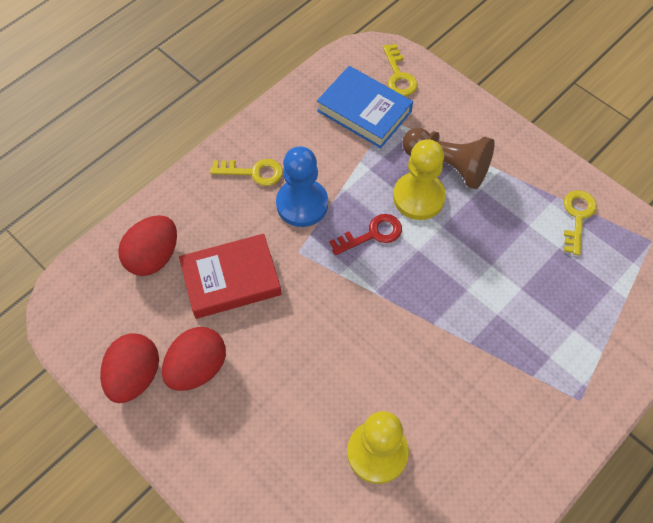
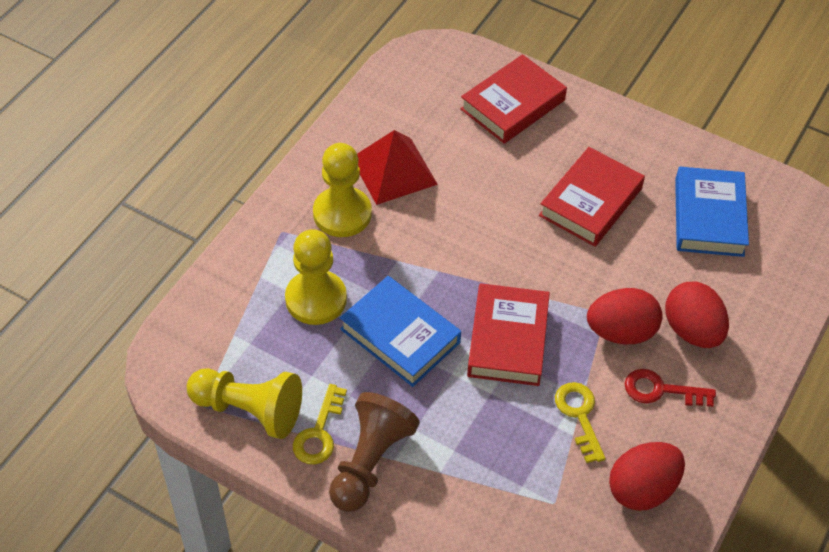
blue book: [317,66,413,148] = 1 -> [340,276,461,387] [675,167,749,257] = 2
blue pawn: [276,147,328,227] = 1 -> none = 0
red book: [179,234,281,319] = 1 -> [460,54,567,144] [467,283,550,386] [539,147,645,247] = 3
red pyramid: none = 0 -> [357,130,438,205] = 1
yellow key: [210,159,283,186] [383,44,418,96] [564,190,597,255] = 3 -> [293,384,347,465] [555,382,606,463] = 2
yellow pawn: [347,411,409,484] [393,139,446,220] = 2 -> [187,368,302,439] [285,229,347,325] [313,143,372,237] = 3

